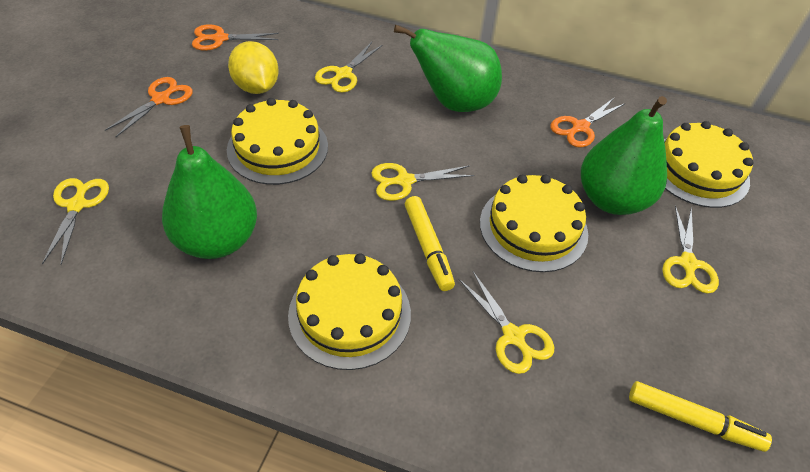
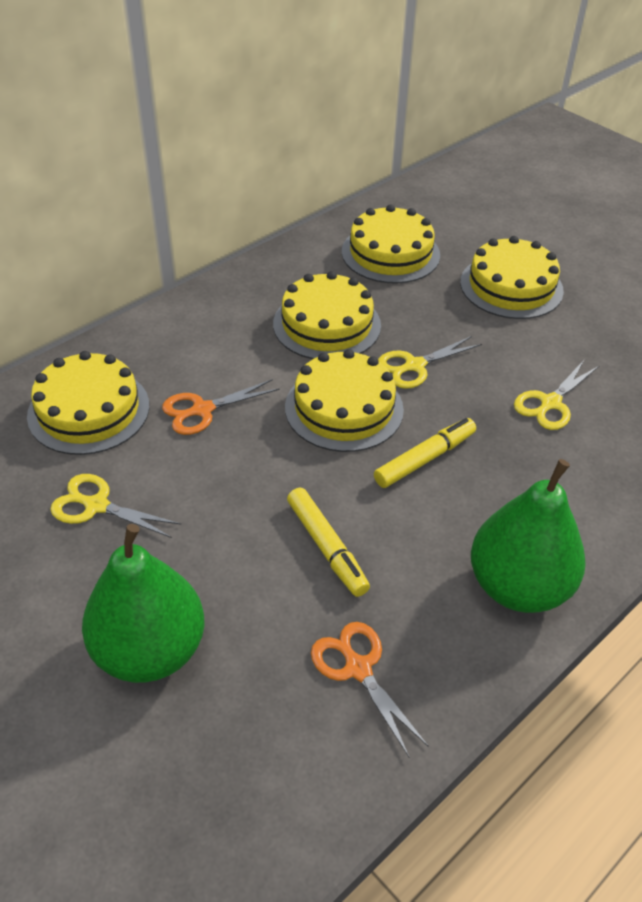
green pear: [162,125,257,259] [394,25,502,112] [581,96,667,215] = 3 -> [82,524,205,683] [471,459,586,613] = 2
orange scissors: [105,77,193,137] [192,24,279,51] [550,98,624,148] = 3 -> [162,379,280,435] [311,622,429,757] = 2
yellow cake: [227,98,328,185] [288,253,411,370] [480,175,588,272] [664,121,753,208] = 4 -> [27,351,149,455] [273,271,381,359] [285,349,404,452] [342,204,440,284] [460,236,564,319] = 5
yellow lemon: [228,41,279,94] = 1 -> none = 0
yellow scissors: [42,178,109,265] [315,42,383,93] [371,163,474,201] [459,271,554,374] [662,205,719,294] = 5 -> [50,474,181,538] [378,336,482,389] [514,359,599,430] = 3

